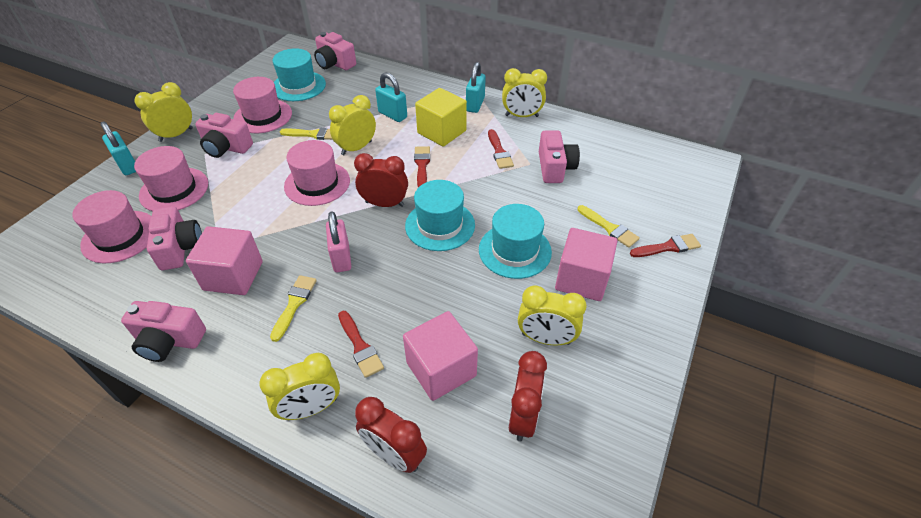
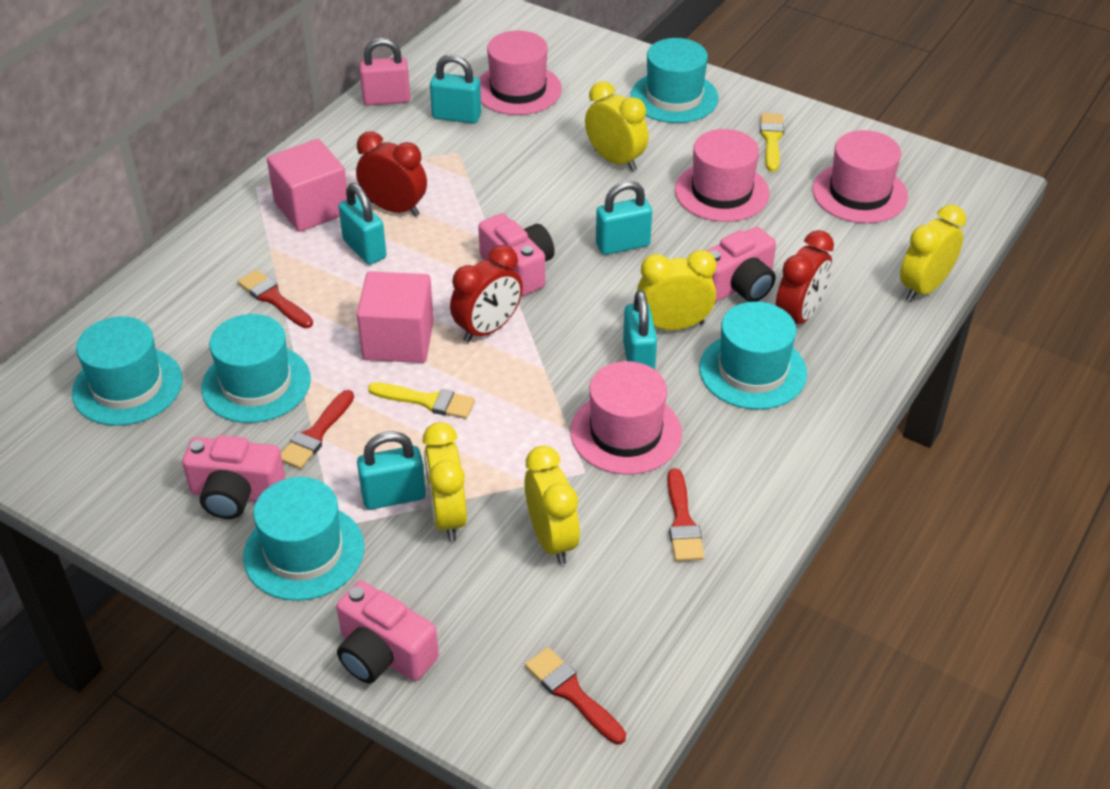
pink camera: [121,301,206,362] [147,206,202,270] [195,113,253,158] [314,32,356,70] [539,130,580,183] = 5 -> [182,435,285,519] [336,581,439,683] [478,213,555,296] [706,227,776,302] = 4
pink cube: [186,226,263,295] [403,311,478,401] [555,228,618,301] = 3 -> [267,139,347,232] [357,272,434,363] = 2
turquoise hat: [272,48,326,101] [405,180,475,251] [479,204,552,279] = 3 -> [72,316,182,426] [201,314,311,423] [243,477,364,601] [631,38,718,123] [699,302,807,410] = 5
turquoise padlock: [100,121,136,175] [375,72,407,122] [466,62,486,113] = 3 -> [338,183,386,265] [357,431,426,510] [430,54,481,124] [596,181,652,255] [623,290,657,369] = 5
yellow brush: [270,275,317,342] [280,127,333,140] [577,205,640,248] = 3 -> [368,382,475,419] [760,113,784,172] = 2
yellow cube: [415,88,467,147] = 1 -> none = 0

